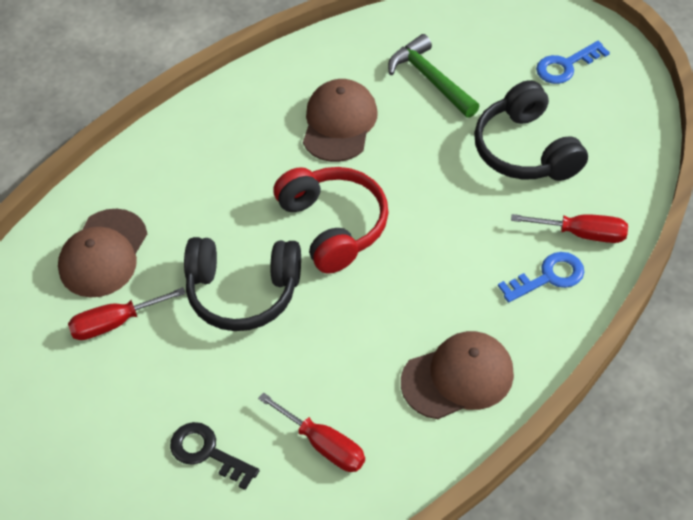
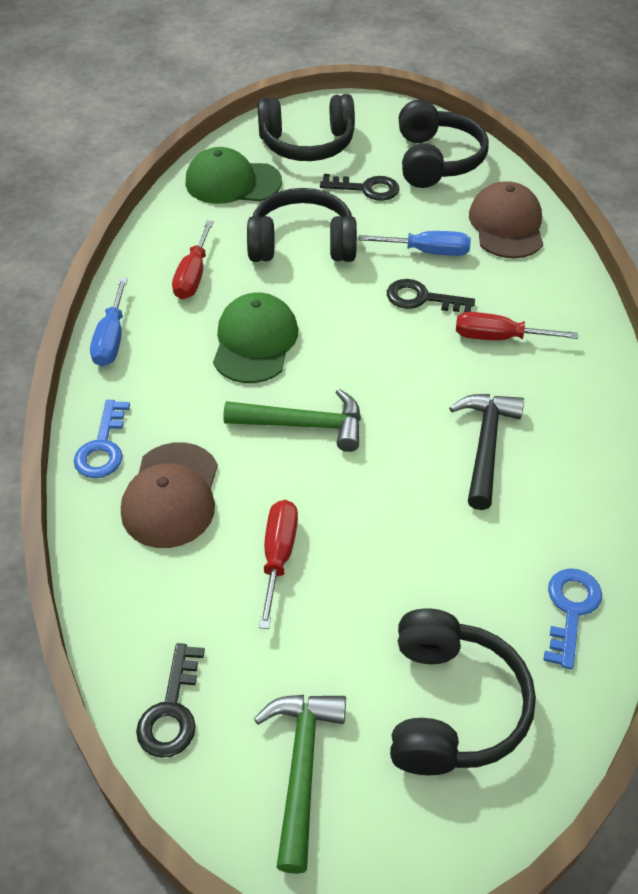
black hammer: none = 0 -> [449,394,524,510] = 1
black headphones: [184,237,301,331] [474,80,588,181] = 2 -> [247,188,357,262] [257,94,355,161] [390,608,536,775] [399,100,489,188] = 4
black key: [170,422,260,490] = 1 -> [136,643,205,758] [320,174,399,201] [387,279,475,312] = 3
blue screwdriver: none = 0 -> [90,278,128,366] [359,231,471,256] = 2
brown cap: [58,209,147,298] [303,79,378,162] [401,331,514,419] = 3 -> [121,442,218,548] [469,181,543,258] = 2
green cap: none = 0 -> [186,147,282,204] [213,292,298,383] = 2
green hammer: [388,34,480,118] = 1 -> [223,389,361,452] [254,695,346,874] = 2
red headphones: [273,167,389,274] = 1 -> none = 0

